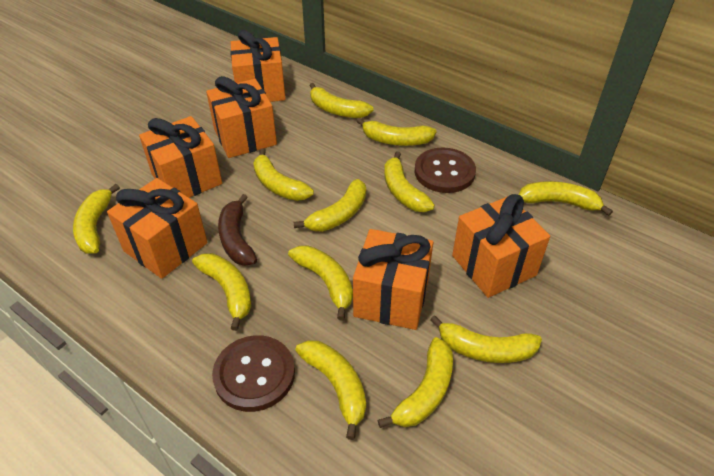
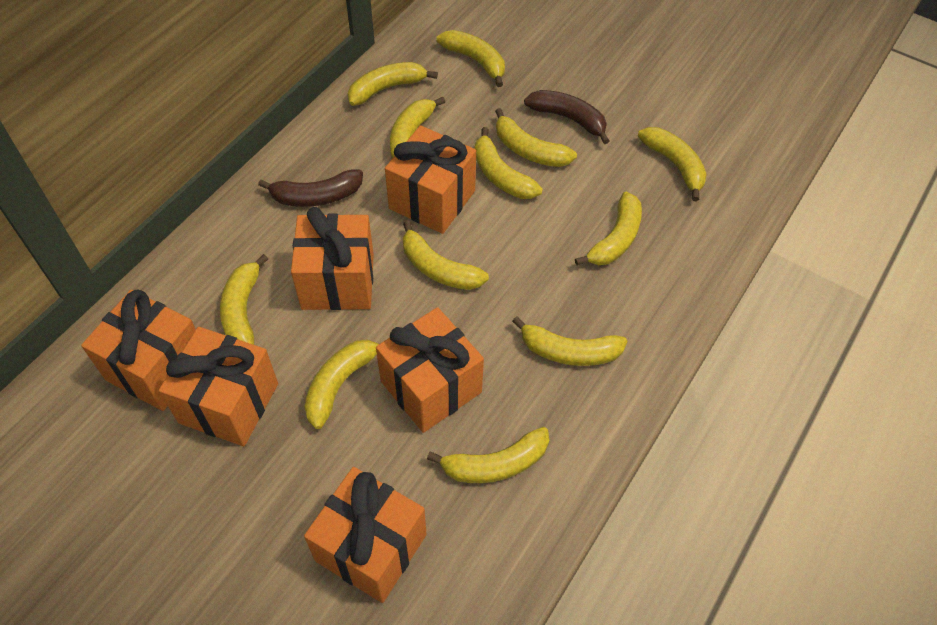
brown banana: [218,194,257,266] = 1 -> [258,170,363,207] [524,90,609,144] = 2
brown button: [212,335,295,412] [415,147,476,193] = 2 -> none = 0

